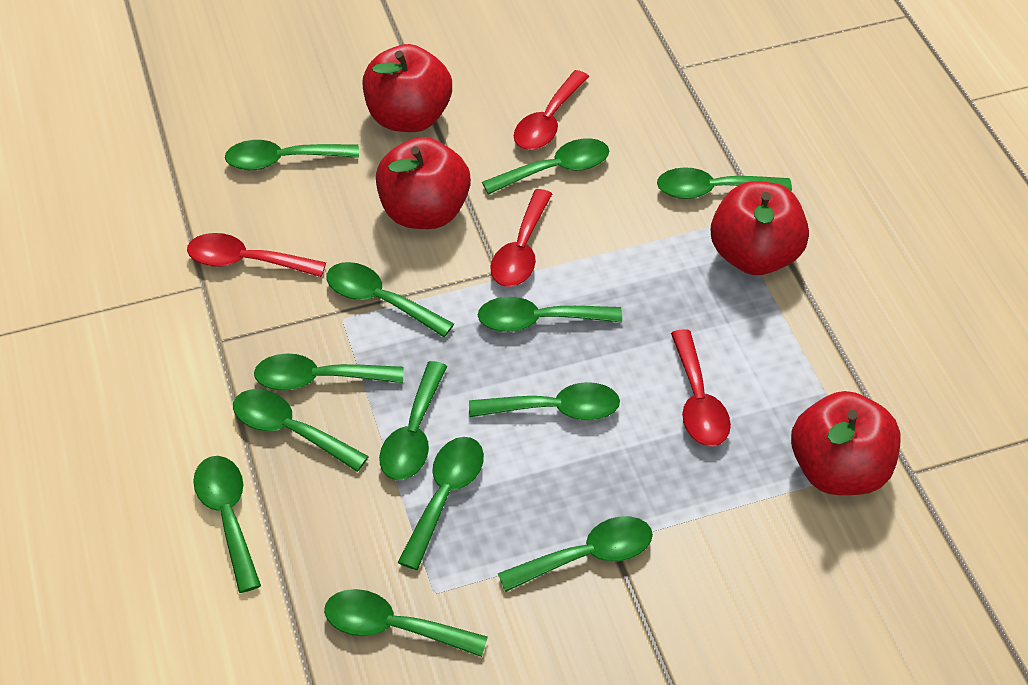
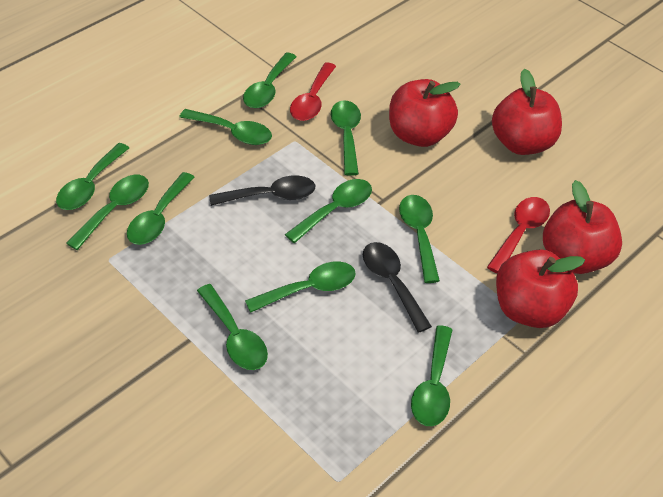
black spoon: none = 0 -> [209,175,315,206] [363,242,432,333] = 2
green spoon: [193,456,261,593] [225,140,359,170] [233,389,369,472] [254,353,404,391] [324,589,488,657] [326,262,454,337] [379,361,447,480] [397,437,484,570] [469,382,620,420] [478,297,622,332] [482,138,609,195] [498,516,653,592] [657,167,792,199] = 13 -> [56,143,129,210] [66,175,149,250] [127,172,195,245] [179,109,272,145] [197,284,268,370] [243,53,296,108] [245,261,356,313] [285,179,372,243] [331,100,361,176] [399,195,440,283] [411,325,453,426] = 11
red spoon: [187,233,326,277] [490,189,552,287] [514,70,589,150] [671,329,731,446] = 4 -> [290,62,336,121] [487,197,550,273] = 2

